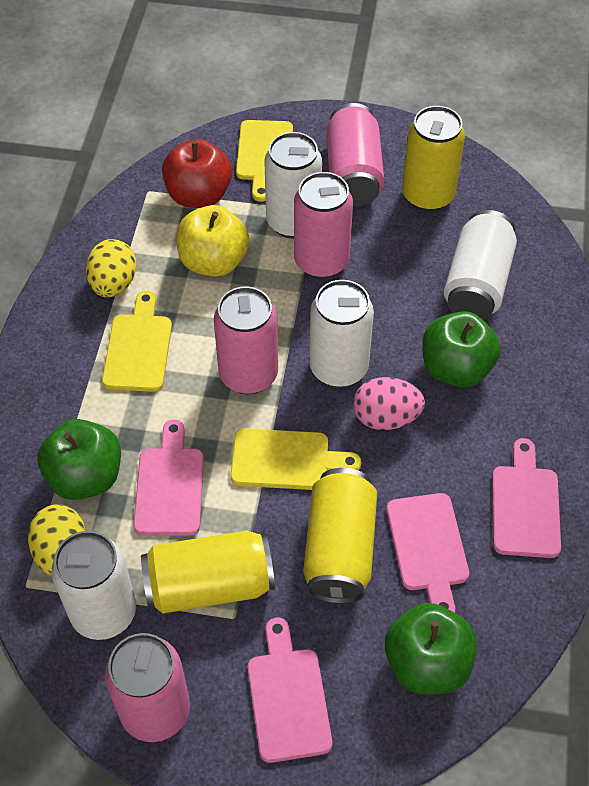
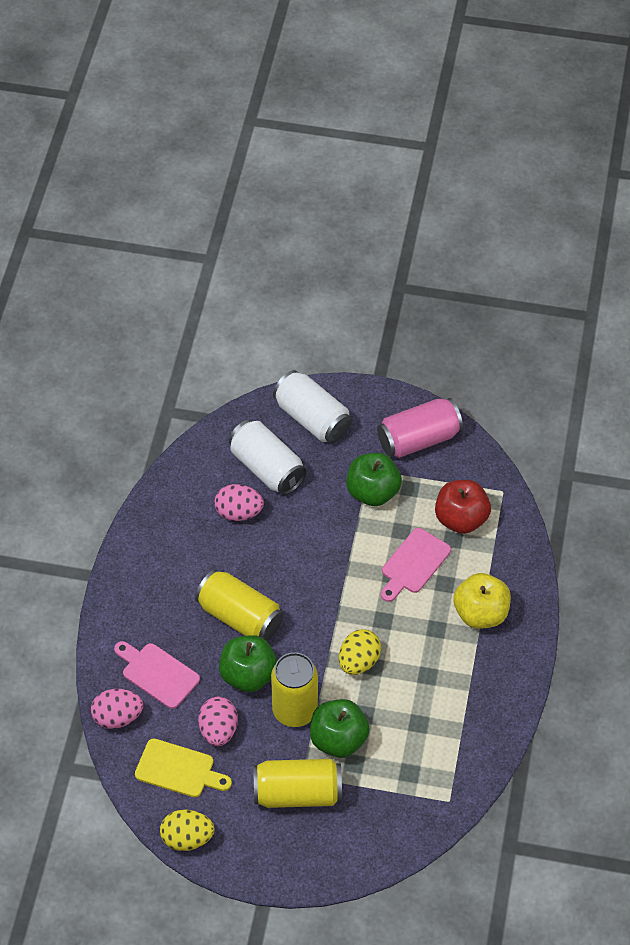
pink can: [105,633,190,742] [214,287,278,394] [294,172,353,279] [326,103,385,206] = 4 -> [377,398,463,458] = 1
pink cutting board: [133,420,204,536] [248,617,332,763] [386,493,469,613] [492,438,561,558] = 4 -> [114,641,200,709] [381,528,451,602] = 2
pink egg: [353,377,425,430] = 1 -> [91,689,143,729] [198,697,238,746] [214,484,264,521] = 3
white can: [52,531,136,640] [264,132,322,238] [309,280,374,388] [444,210,517,320] = 4 -> [229,419,307,495] [273,370,352,443] = 2
yellow cutting board: [102,291,172,392] [230,428,361,490] [236,120,293,202] = 3 -> [135,738,232,797] = 1

